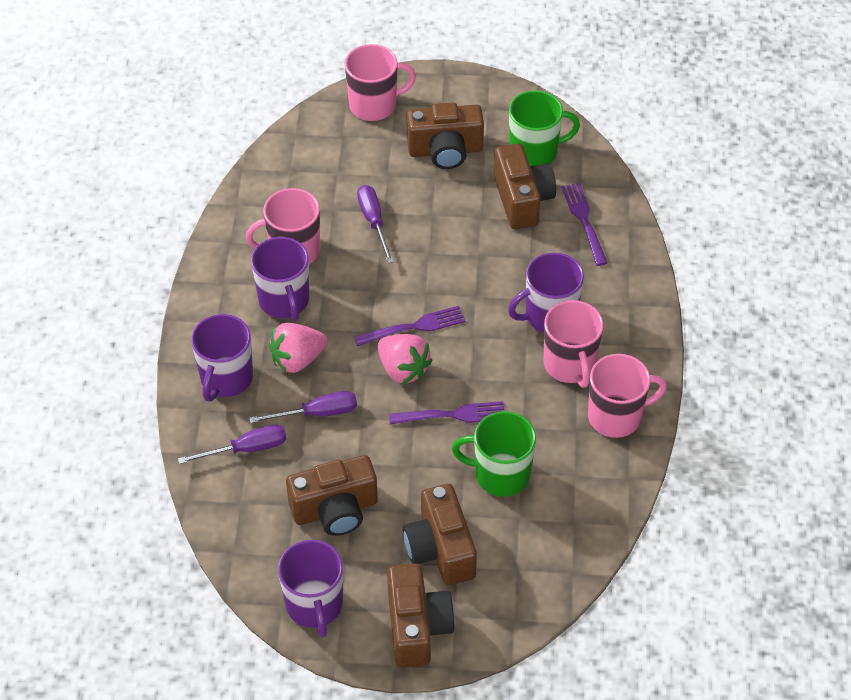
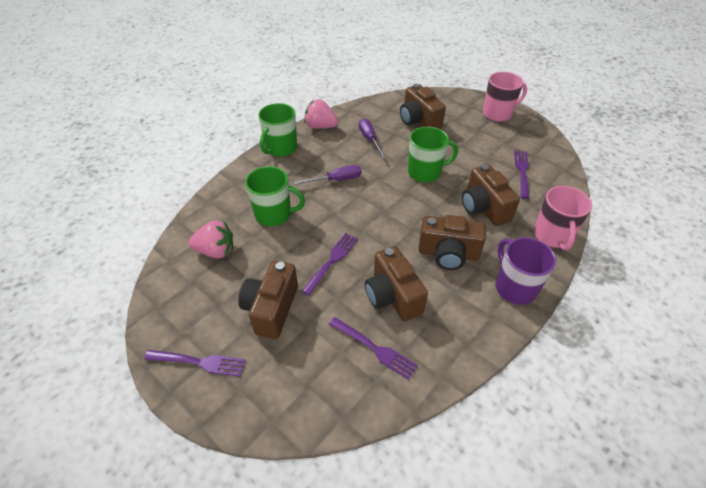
green mug: [452,411,536,497] [509,90,580,166] = 2 -> [245,166,305,226] [258,103,297,157] [408,127,458,182] = 3
pink mug: [246,188,320,264] [345,44,416,121] [544,300,603,388] [588,354,667,438] = 4 -> [483,72,527,122] [534,186,592,250] = 2
purple fork: [354,306,466,346] [389,401,504,424] [561,183,608,266] = 3 -> [144,350,246,377] [301,233,358,296] [329,317,418,380] [514,150,529,199] = 4
purple mug: [191,314,253,402] [251,237,309,321] [278,540,343,637] [508,252,584,333] = 4 -> [496,237,556,305] = 1
purple screwdriver: [178,424,286,464] [249,391,357,423] [357,185,394,263] = 3 -> [294,165,361,185] [359,118,387,159] = 2

